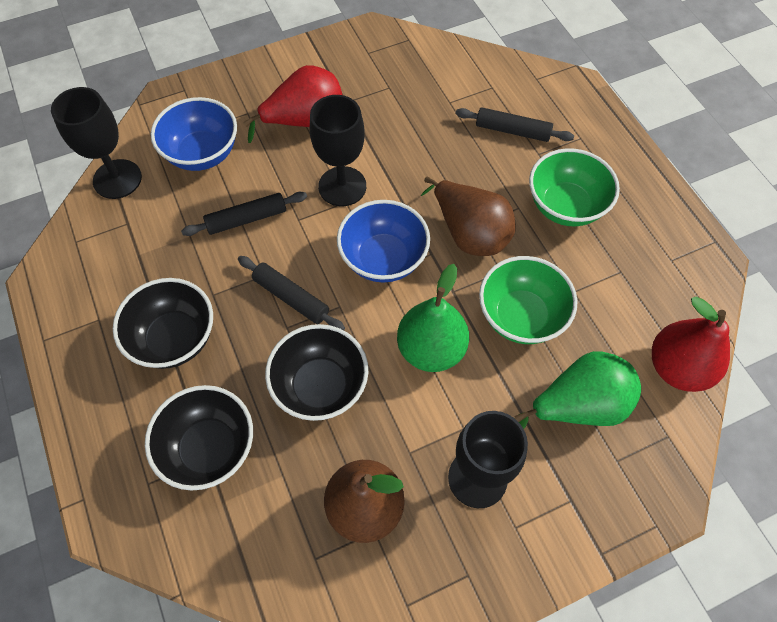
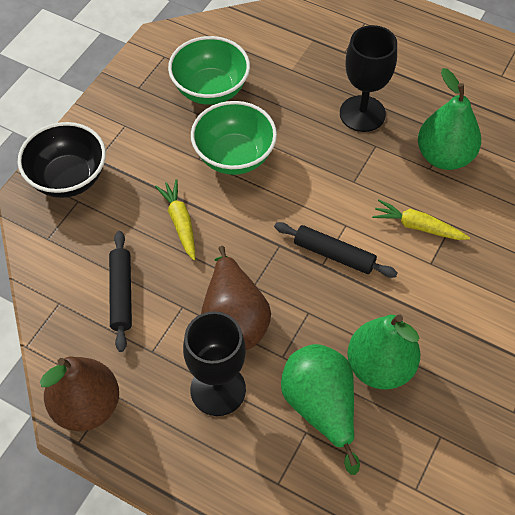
black bowl: [113,278,213,369] [145,385,253,490] [265,324,368,421] = 3 -> [18,122,106,198] = 1
black goblet: [51,87,142,199] [310,95,366,206] [448,411,528,508] = 3 -> [183,311,246,416] [340,25,397,132] = 2
black rolling pin: [181,192,307,236] [238,256,345,330] [456,107,574,142] = 3 -> [109,231,132,352] [274,222,398,278] = 2
blue bowl: [151,97,237,171] [337,200,430,283] = 2 -> none = 0
green pear: [397,264,469,372] [514,351,641,429] = 2 -> [281,344,360,475] [347,315,420,389] [418,68,481,170] = 3
red pear: [243,65,342,143] [652,297,730,392] = 2 -> none = 0
yellow carrot: none = 0 -> [155,179,195,260] [372,200,470,240] = 2

